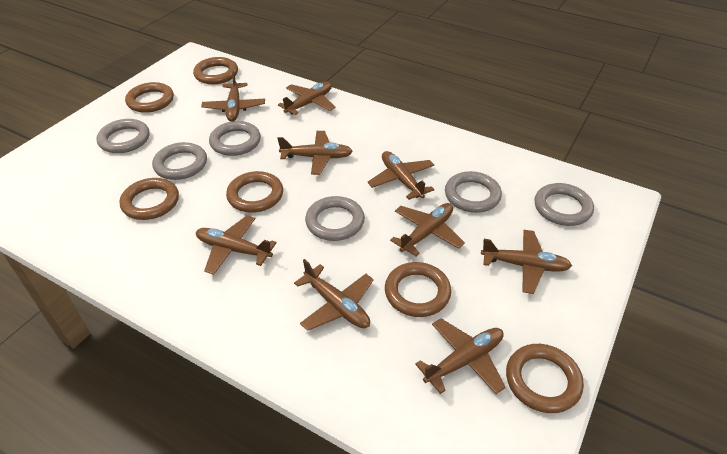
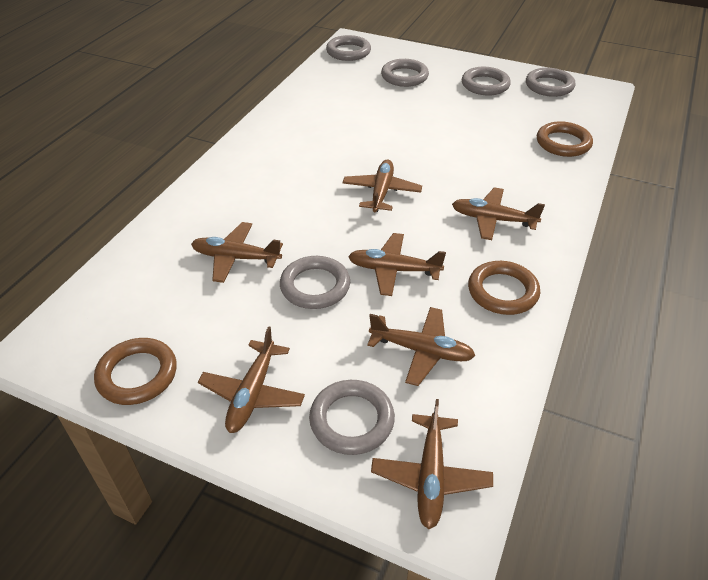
brown plane: [196,215,277,275] [201,71,265,121] [277,131,353,175] [278,81,335,115] [294,259,374,331] [367,151,434,200] [390,203,465,257] [415,318,506,394] [481,230,572,294] = 9 -> [191,222,283,283] [198,326,305,433] [342,159,422,212] [348,233,446,296] [367,307,476,386] [371,399,493,529] [452,187,545,240] = 7
brown ring: [120,178,179,220] [125,82,174,113] [193,57,238,84] [226,171,283,213] [385,262,451,317] [506,344,584,413] = 6 -> [94,338,177,405] [468,261,540,315] [537,121,593,157] = 3

